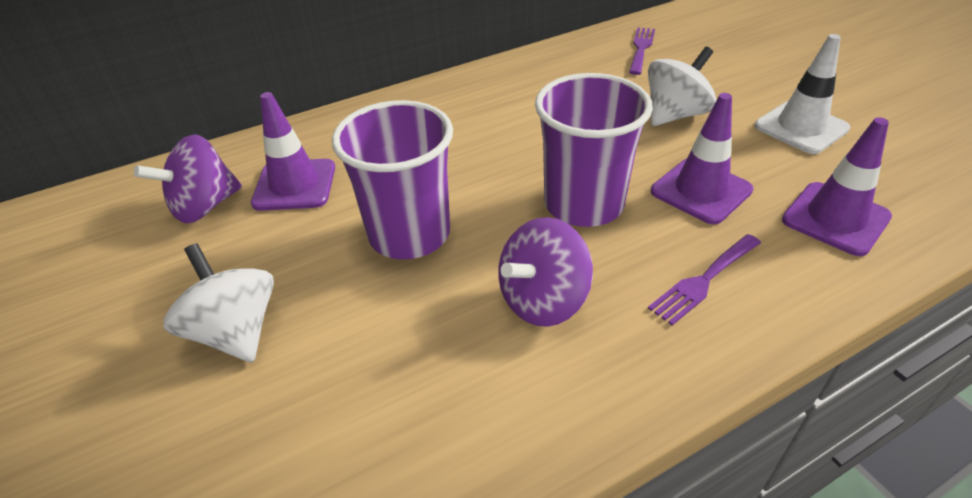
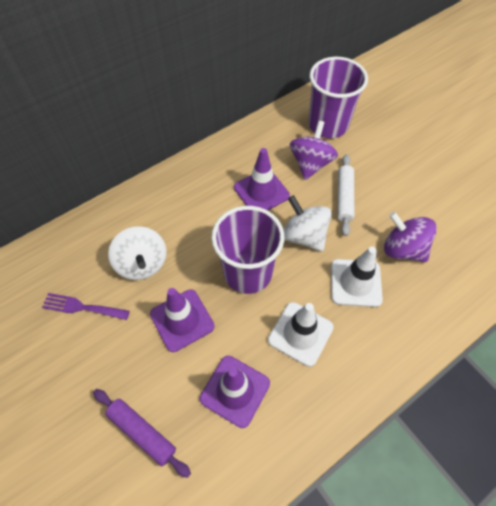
purple fork: [629,27,655,75] [648,234,761,325] = 2 -> [42,293,130,320] = 1
purple rolling pin: none = 0 -> [93,389,191,478] = 1
white rolling pin: none = 0 -> [337,154,354,236] = 1
white traffic cone: [755,34,850,154] = 1 -> [268,302,334,367] [331,247,383,307] = 2

